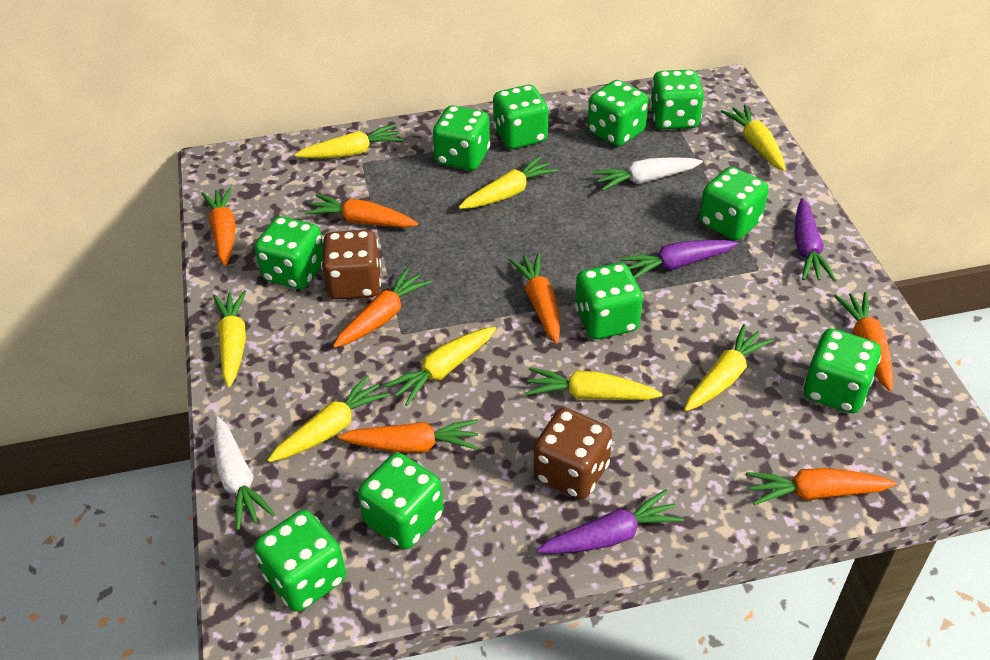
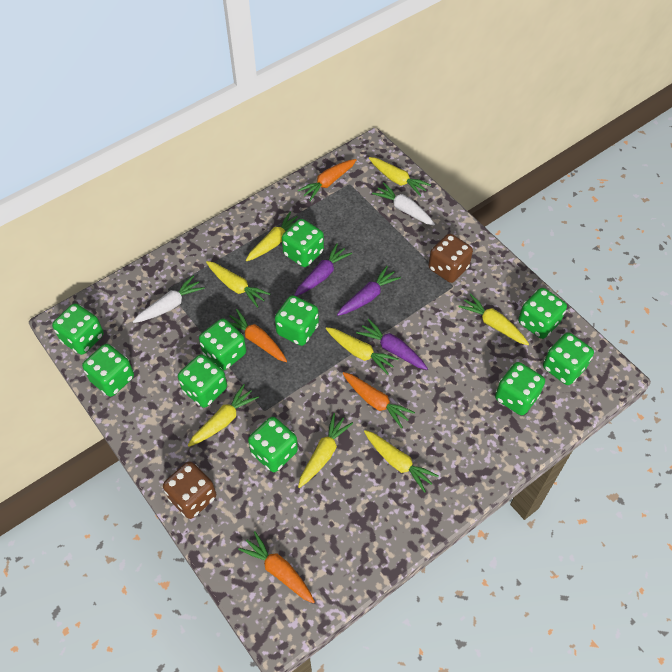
orange carrot: [201,187,236,266] [305,194,418,228] [333,268,431,348] [338,419,479,453] [509,253,560,344] [746,468,897,505] [834,292,893,391] = 7 -> [229,309,287,362] [238,531,315,603] [298,159,356,201] [342,372,415,428] = 4

